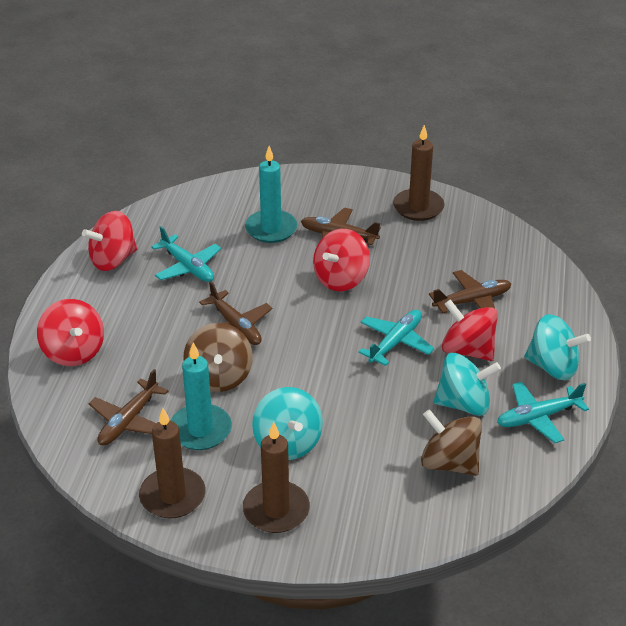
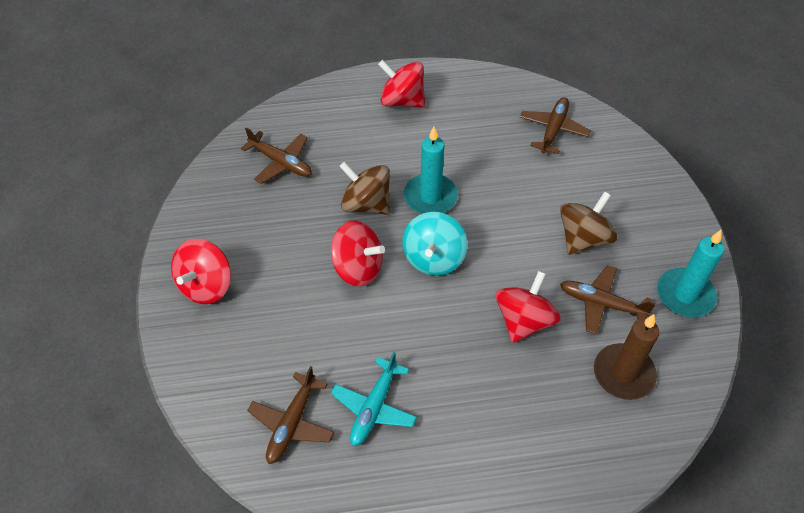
brown candle: [139,408,205,518] [243,422,310,533] [393,125,445,221] = 3 -> [594,314,659,400] = 1
turquoise plane: [151,226,221,282] [358,310,434,366] [497,382,589,443] = 3 -> [331,351,417,446] = 1
turquoise spinning top: [252,387,323,460] [434,353,501,416] [524,314,591,380] = 3 -> [402,212,468,276] = 1

